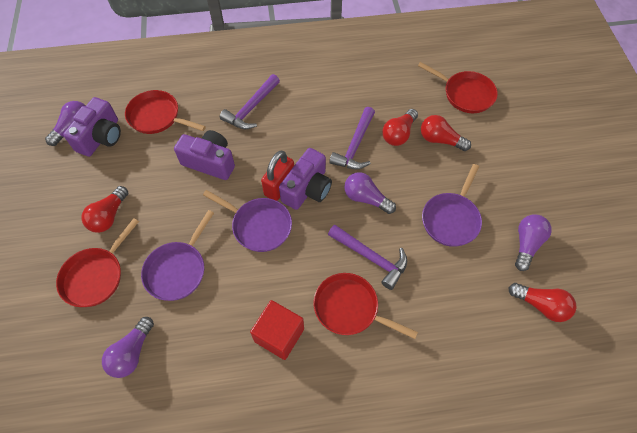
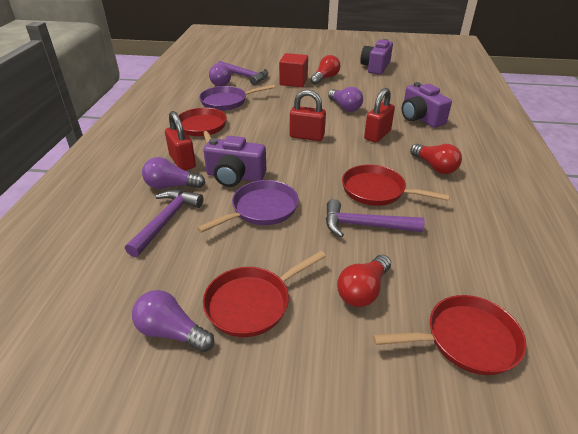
purple pan: [141,210,214,301] [203,190,292,252] [422,164,482,247] = 3 -> [197,180,299,233] [199,85,275,111] = 2
red light bulb: [81,186,128,233] [382,109,418,146] [421,115,471,151] [508,283,577,322] = 4 -> [310,55,340,85] [337,255,391,307] [410,144,462,174] = 3
red padlock: [261,150,294,201] = 1 -> [165,111,196,170] [290,90,326,141] [364,88,395,143] = 3

